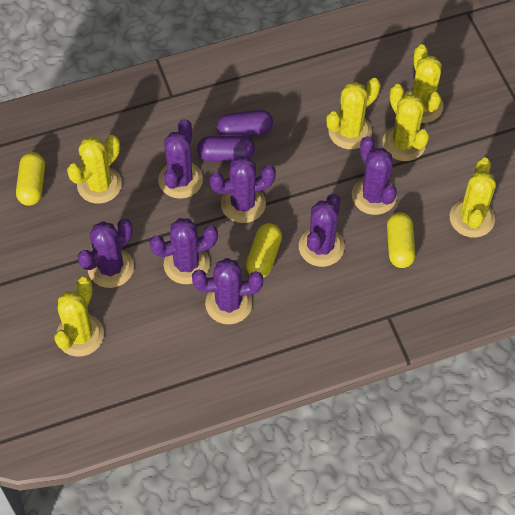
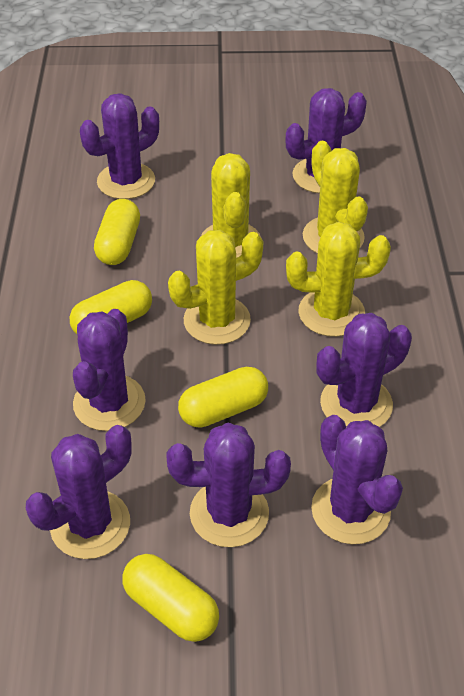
purple capsule: [197,136,255,162] [216,110,273,137] = 2 -> none = 0
yellow cactus: [54,276,104,357] [67,135,122,204] [326,78,381,149] [382,84,429,161] [404,44,443,123] [450,157,496,238] = 6 -> [168,230,263,345] [201,153,262,258] [286,222,391,337] [303,141,368,254] = 4
yellow capsule: [16,152,45,206] [246,223,282,277] [387,212,415,268] = 3 -> [70,280,152,334] [94,199,140,265] [122,554,219,642] [178,367,268,428] = 4

